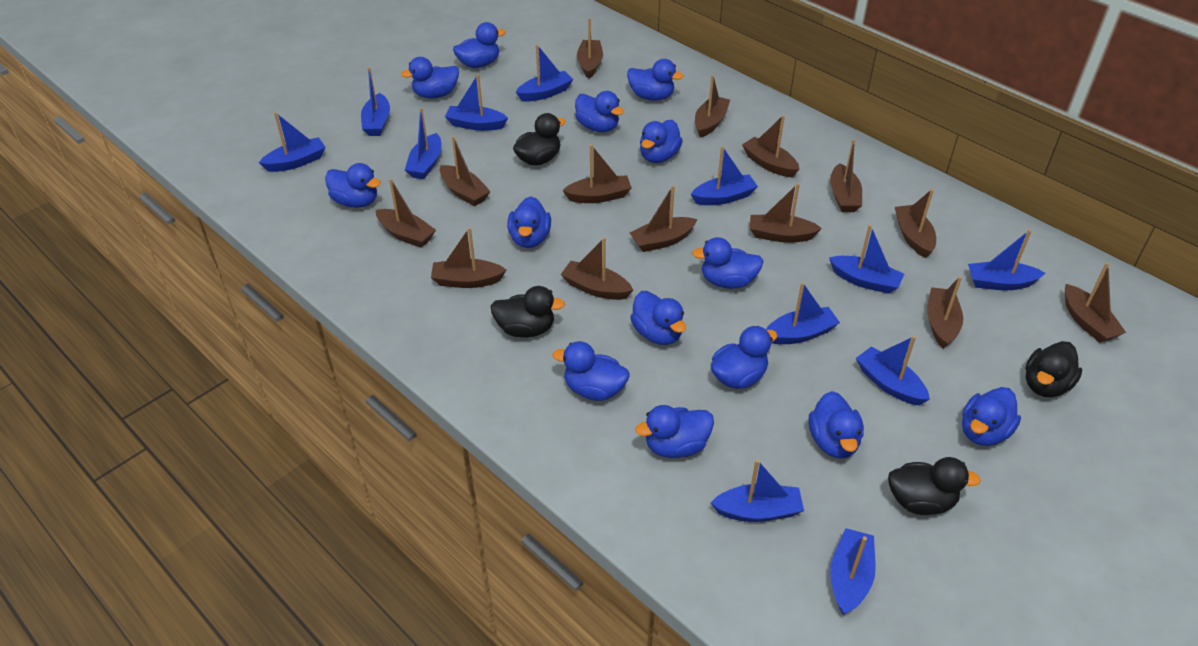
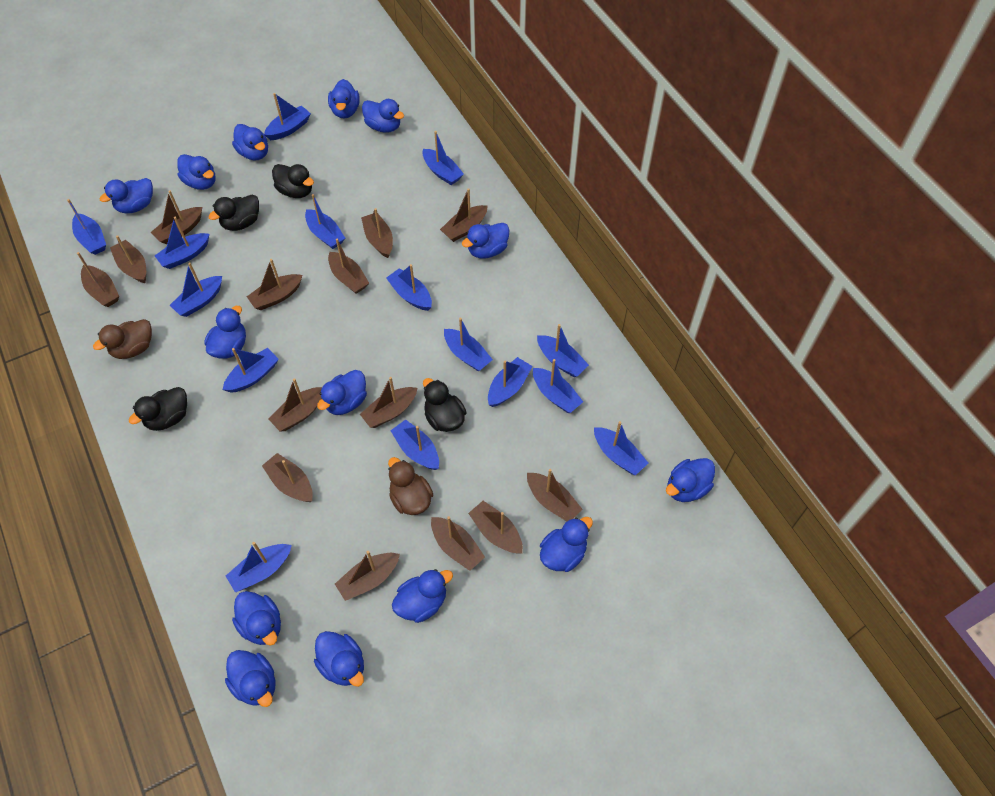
blue boat: [259,112,326,172] [361,67,390,136] [405,108,442,179] [445,74,508,131] [516,44,573,102] [691,146,758,205] [711,459,804,522] [766,282,840,344] [829,225,904,294] [830,528,876,615] [856,336,930,405] [968,230,1045,290] = 12 -> [67,199,106,255] [155,217,209,269] [170,263,222,317] [223,348,279,393] [226,542,292,592] [264,93,311,140] [305,194,345,249] [386,264,432,311] [390,419,439,470] [422,131,464,185] [444,318,493,371] [488,357,532,407] [533,359,583,413] [537,324,589,377] [594,421,648,475] = 15
brown duck: none = 0 -> [93,319,152,359] [388,457,433,515] = 2

